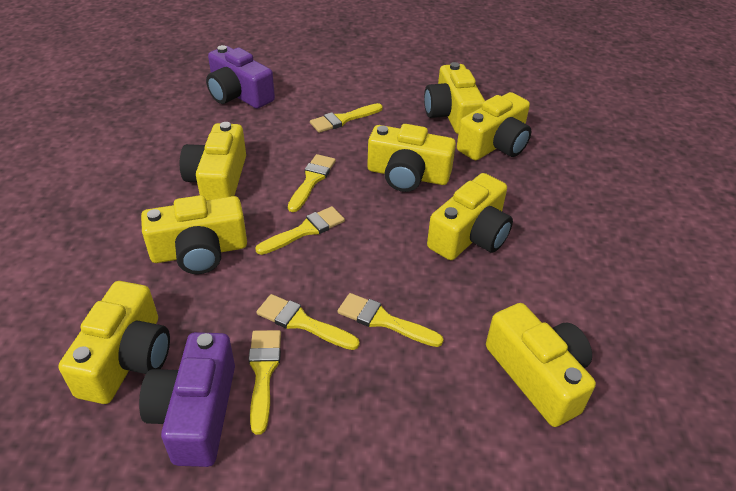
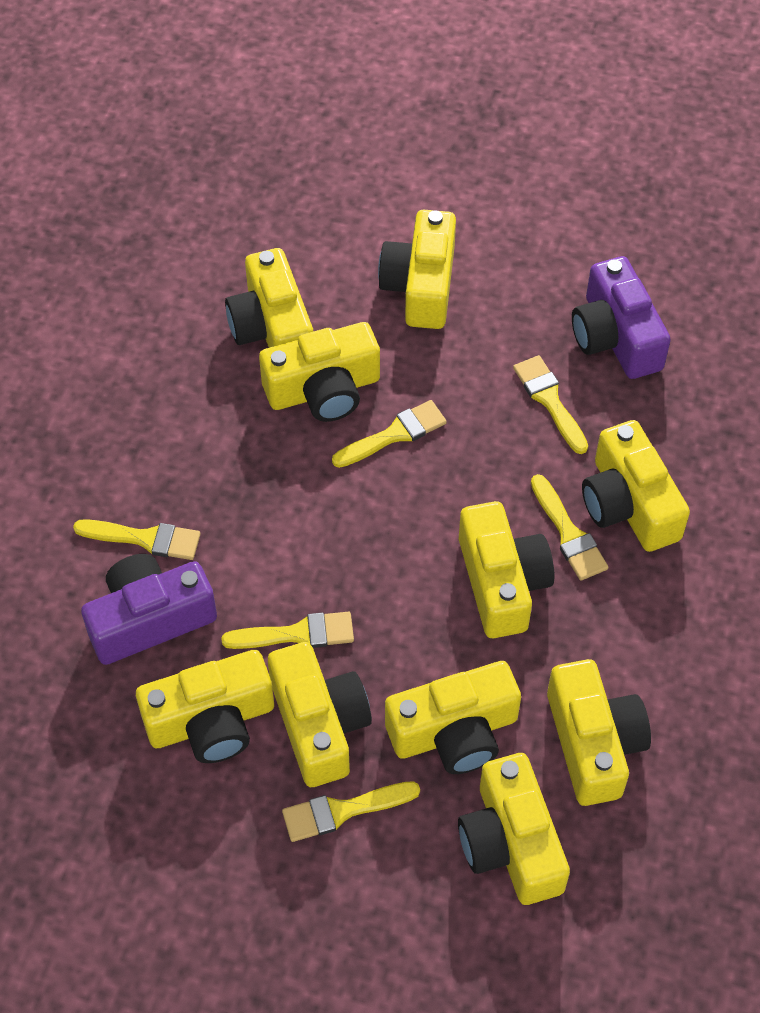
yellow camera: [58,281,170,404] [141,195,247,274] [180,122,246,200] [367,124,456,192] [424,62,485,134] [427,173,513,260] [457,92,531,160] [486,303,596,427] = 8 -> [136,650,274,763] [225,248,313,348] [259,322,380,422] [268,642,372,787] [378,210,456,329] [385,661,521,774] [458,753,570,905] [459,501,554,638] [547,659,651,806] [582,420,690,552] = 10

